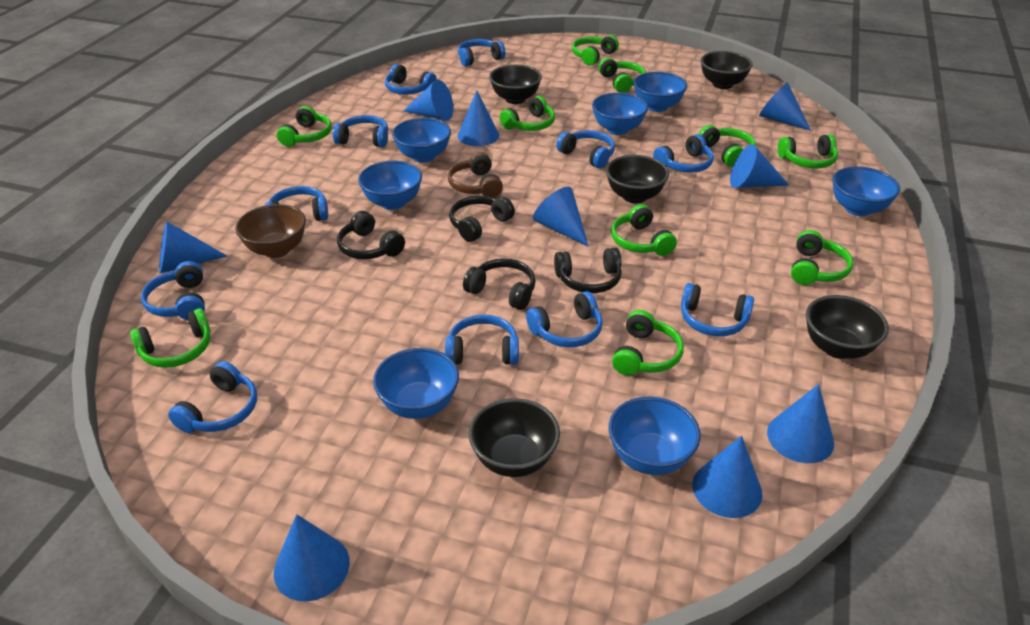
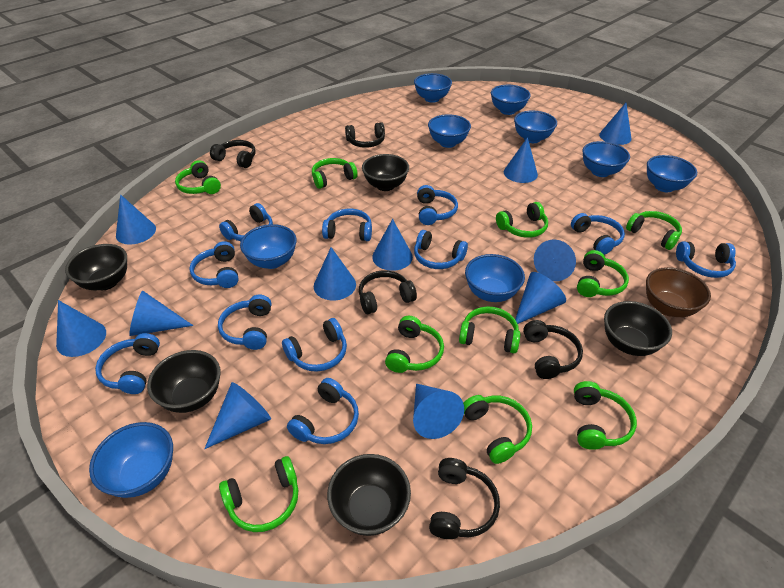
black headphones: [337,211,405,259] [449,196,515,242] [463,258,535,310] [554,248,622,293] = 4 -> [210,140,256,168] [345,122,385,148] [359,270,417,314] [429,458,500,539] [523,320,583,379] = 5
blue bowl: [358,161,422,210] [373,348,459,419] [392,118,451,163] [592,93,648,135] [608,397,701,475] [633,72,687,112] [833,166,900,216] = 7 -> [89,422,173,498] [240,224,297,269] [414,73,452,103] [428,114,471,148] [465,254,525,302] [491,85,531,115] [514,111,557,143] [582,141,630,177] [647,155,697,192] = 9
blue cone: [159,221,227,273] [274,514,350,601] [403,80,453,121] [458,90,499,146] [533,187,589,247] [692,435,763,518] [730,144,789,188] [759,83,811,131] [767,384,834,463] = 9 -> [56,300,106,357] [116,194,156,245] [129,290,193,336] [204,382,271,449] [314,247,356,300] [372,219,413,271] [413,384,464,439] [504,137,538,183] [515,272,566,324] [534,239,576,281] [599,103,631,145] = 11
brown headphones: [447,152,503,198] = 1 -> none = 0

